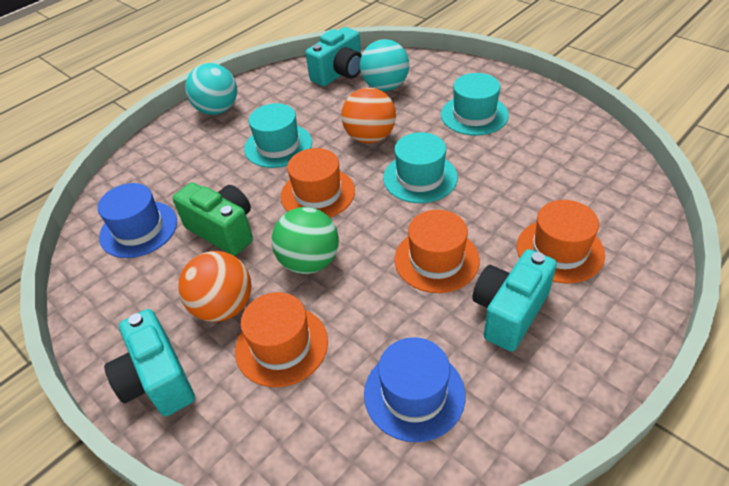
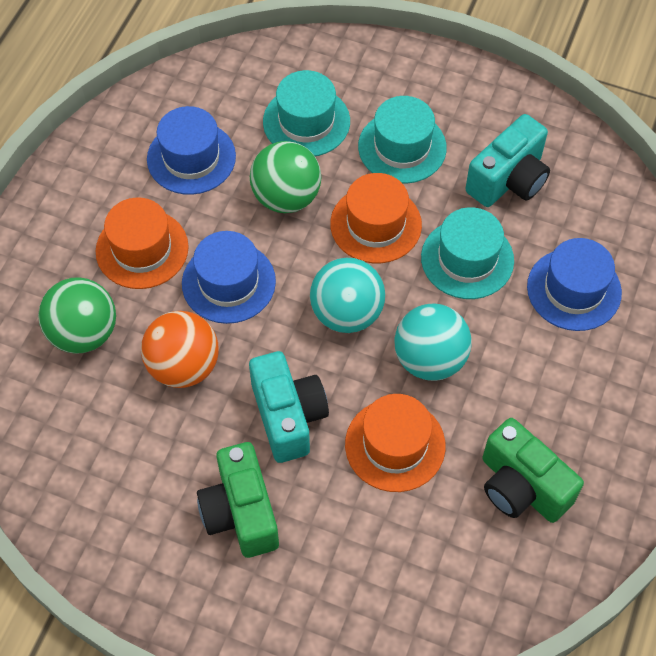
blue hat: [98,183,177,258] [364,337,466,442] = 2 -> [147,106,236,195] [182,231,276,324] [527,238,622,331] = 3
green ball: [272,207,339,274] = 1 -> [38,277,116,354] [250,141,321,213] = 2
green camera: [173,182,253,256] = 1 -> [197,442,279,558] [482,418,584,523] = 2
orange ball: [178,251,252,322] [341,88,396,144] = 2 -> [141,311,218,388] = 1
orange hat: [235,292,328,387] [281,148,355,217] [394,210,480,293] [517,200,605,284] = 4 -> [96,198,189,289] [330,173,422,263] [345,394,446,492] = 3
turquoise camera: [104,309,195,416] [306,27,362,86] [472,249,557,352] = 3 -> [249,351,329,463] [465,114,550,207] = 2

